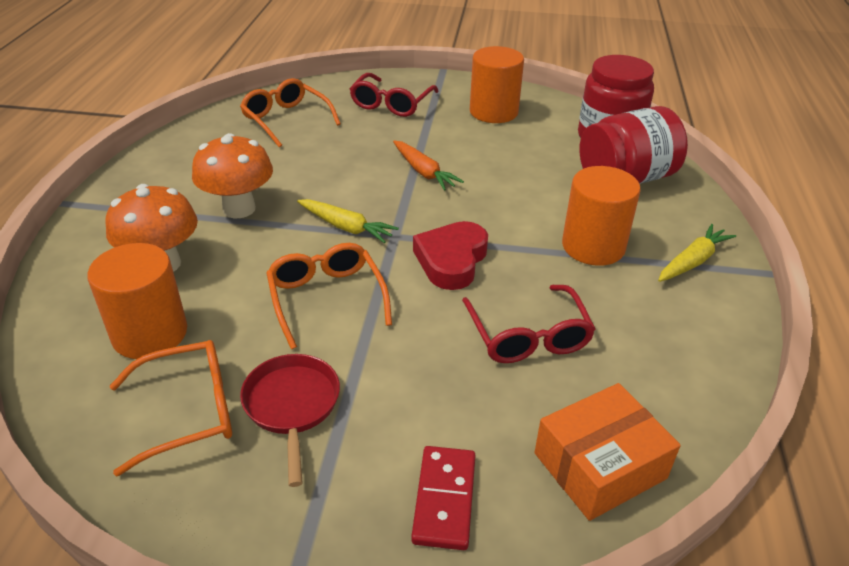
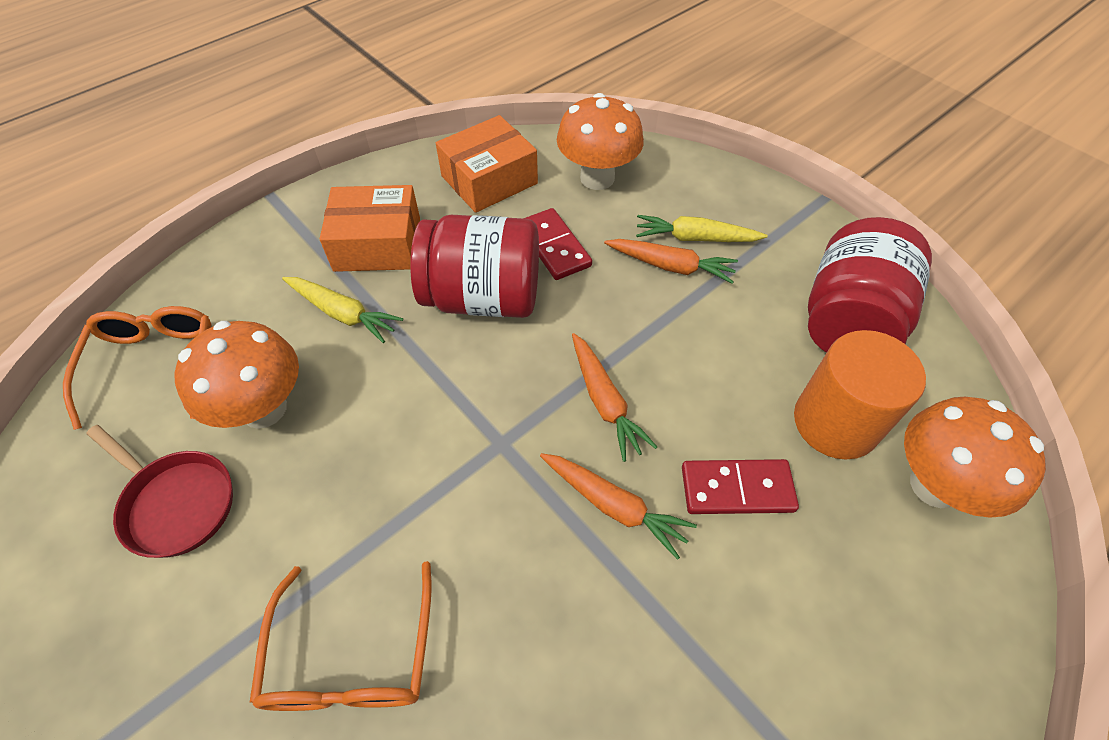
orange box: [534,383,681,521] = 1 -> [320,185,420,272] [436,115,538,213] = 2
orange carrot: [393,141,464,191] = 1 -> [540,453,697,560] [572,333,657,462] [604,239,738,284] = 3
orange cylinder: [87,243,187,359] [470,46,524,123] [562,166,641,266] = 3 -> [794,330,926,460] = 1
orange glasses: [110,340,232,476] [240,78,341,147] [266,243,392,349] = 3 -> [63,306,211,430] [250,561,432,711] = 2
orange mushroom: [105,184,198,272] [192,133,273,218] = 2 -> [174,321,299,429] [557,93,644,190] [904,397,1046,518] = 3
red domino: [411,446,476,550] = 1 -> [524,208,592,280] [682,459,799,514] = 2
red glasses: [350,73,439,117] [462,285,595,363] = 2 -> none = 0
red heart: [413,221,488,290] = 1 -> none = 0

